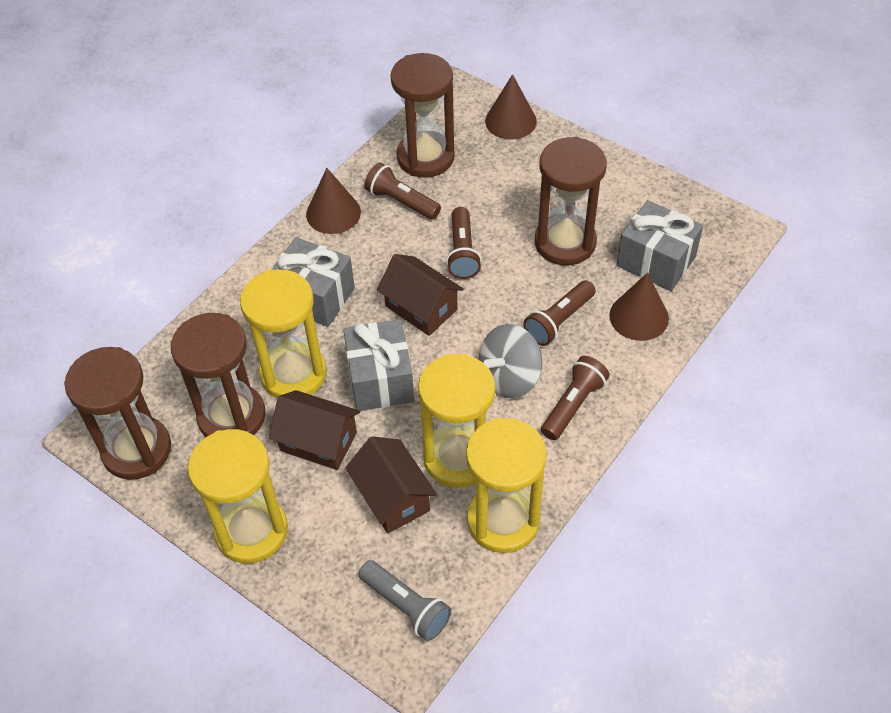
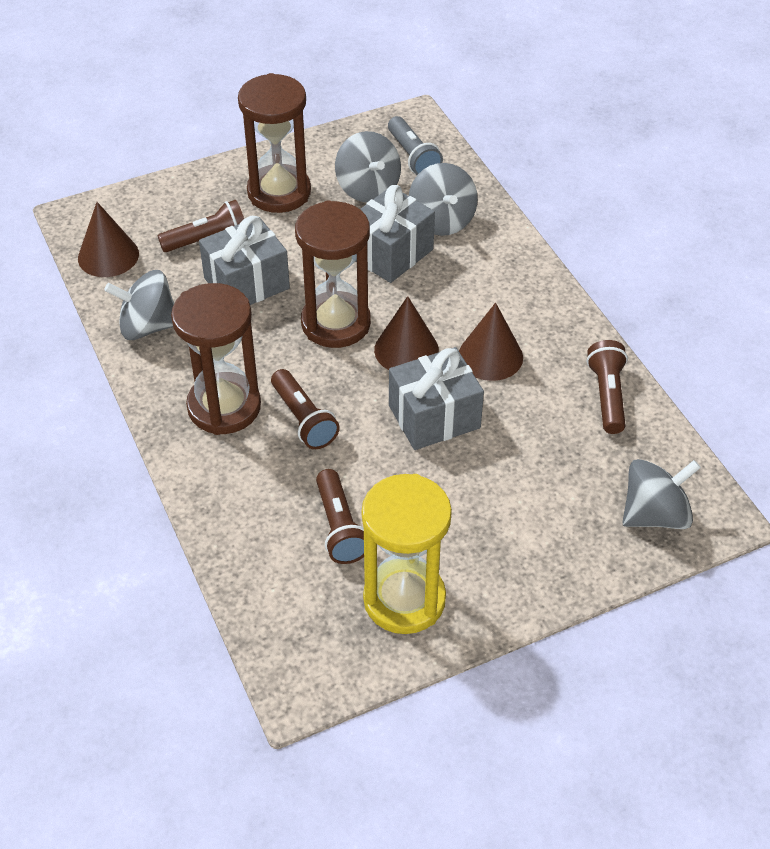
brown hourglass: [64,347,171,480] [170,313,266,437] [390,53,455,178] [535,137,607,265] = 4 -> [171,283,261,435] [238,73,311,213] [295,200,371,348] = 3
brown house: [269,390,360,470] [346,436,437,533] [377,254,464,336] = 3 -> none = 0
grey spinning top: [479,324,542,398] = 1 -> [104,270,174,340] [335,131,401,202] [409,163,478,236] [622,459,701,529] = 4
yellow hourglass: [188,429,288,563] [240,269,327,398] [418,354,495,488] [466,418,547,553] = 4 -> [362,474,452,634] = 1

